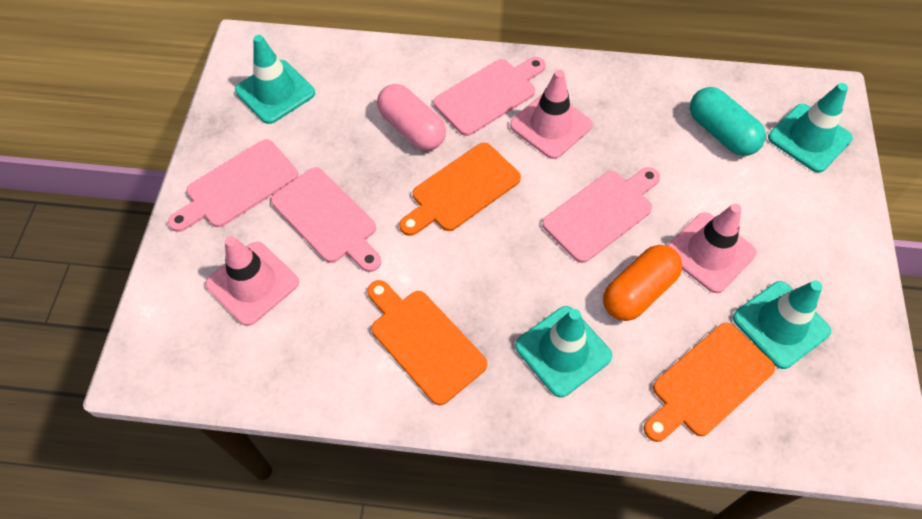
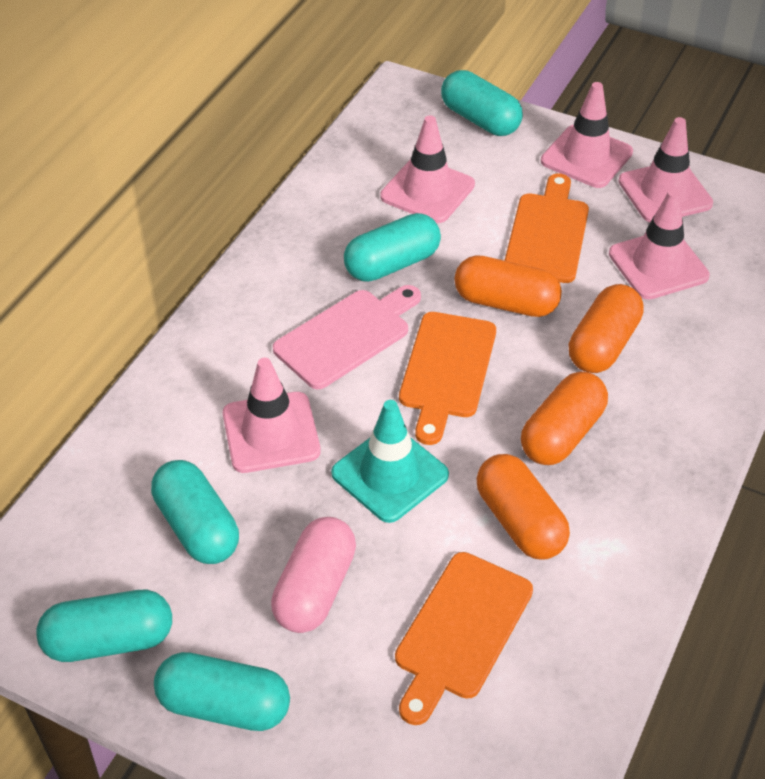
orange capsule: [603,245,682,321] = 1 -> [454,255,562,317] [476,454,570,560] [521,371,608,465] [569,284,644,373] = 4
pink cutting board: [168,139,298,232] [271,167,381,272] [434,57,546,136] [542,167,660,263] = 4 -> [273,285,421,389] = 1
pink traffic cone: [205,236,299,326] [510,70,593,159] [667,203,756,293] = 3 -> [223,358,321,473] [380,115,475,223] [541,82,633,188] [609,189,710,300] [618,117,713,222] = 5
turquoise capsule: [690,87,765,156] = 1 -> [36,590,172,662] [151,460,239,564] [154,652,290,731] [344,213,441,282] [441,70,523,136] = 5
turquoise traffic cone: [235,35,315,124] [515,306,612,397] [733,280,831,369] [768,83,853,173] = 4 -> [331,400,449,523] = 1

